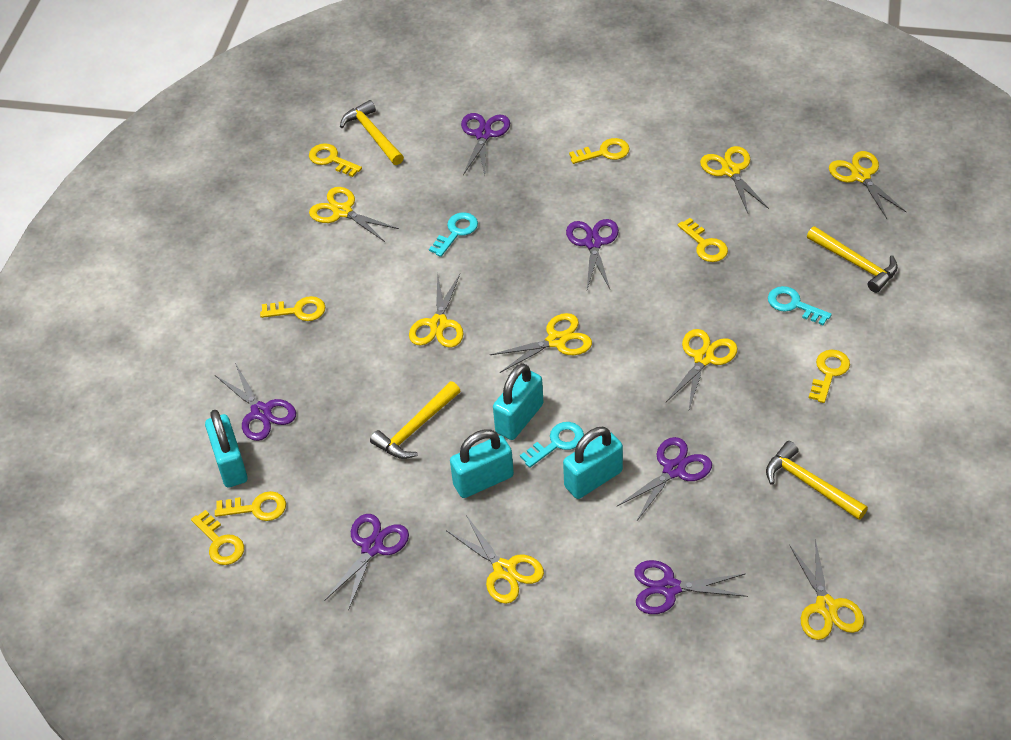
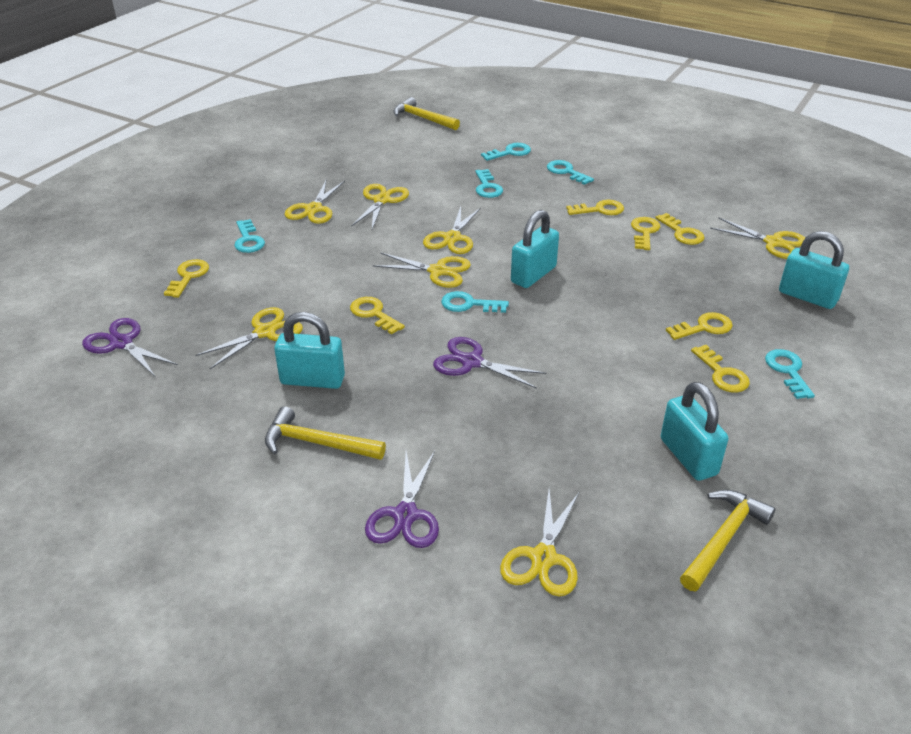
purple scissors: [215,363,296,441] [324,514,409,611] [461,113,510,176] [566,219,619,289] [616,437,712,522] [634,560,748,614] = 6 -> [82,318,178,376] [365,451,439,548] [433,337,547,389] = 3
turquoise key: [429,212,478,257] [520,422,584,468] [768,286,832,325] = 3 -> [234,219,265,253] [441,291,509,313] [475,169,503,198] [481,143,531,161] [547,160,594,185] [765,349,815,399] = 6
yellow hammer: [340,100,404,165] [370,381,460,459] [766,441,868,520] [807,226,898,293] = 4 -> [265,406,386,460] [393,97,460,130] [680,490,775,591] = 3
yellow scissors: [309,187,399,242] [409,273,463,348] [446,515,544,604] [490,313,592,373] [665,329,737,409] [700,146,769,213] [789,539,864,640] [829,151,906,219] = 8 -> [195,307,303,369] [284,181,345,224] [351,184,409,229] [373,252,471,288] [423,207,481,254] [500,489,579,596] [710,218,805,259] = 7

